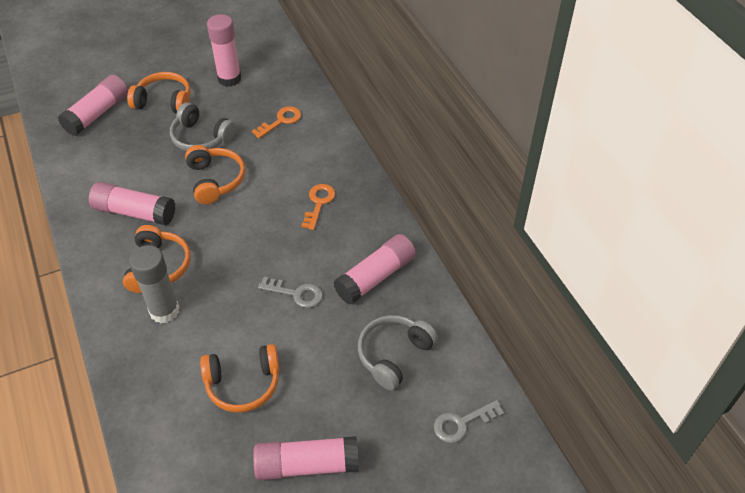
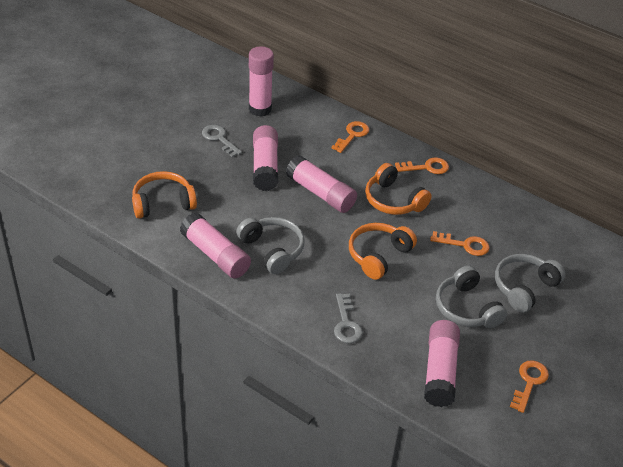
grey glue stick: [129,245,180,323] = 1 -> none = 0
grey headphones: [170,102,236,151] [358,315,438,391] = 2 -> [236,217,305,274] [436,265,507,328] [495,254,566,313] = 3
orange headphones: [123,225,191,293] [127,72,190,114] [185,145,245,204] [200,344,280,413] = 4 -> [132,171,197,218] [349,223,417,280] [365,163,432,215] = 3
orange key: [252,106,301,138] [301,184,335,230] = 2 -> [331,121,369,153] [395,157,449,174] [430,231,490,256] [510,360,549,413] = 4

